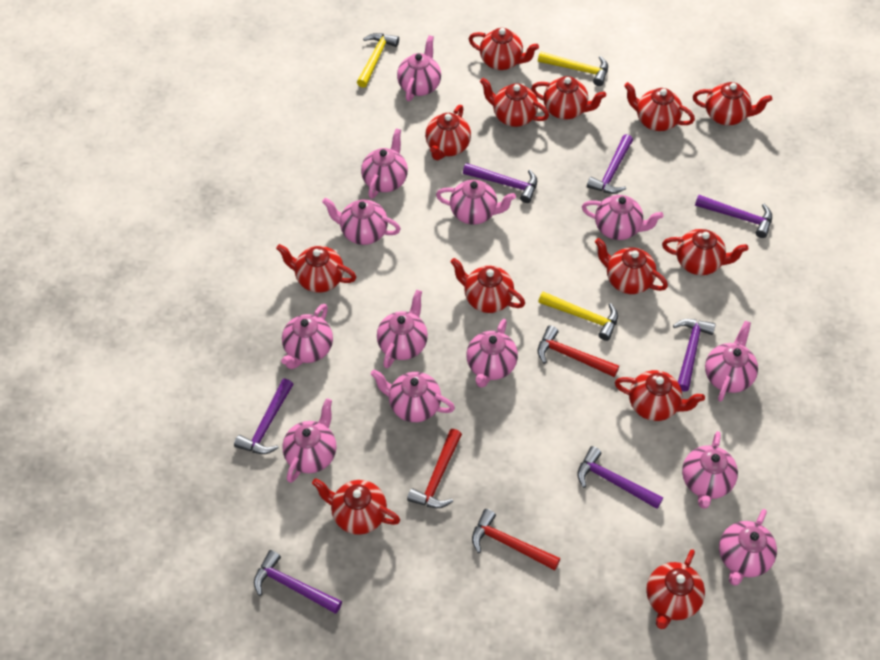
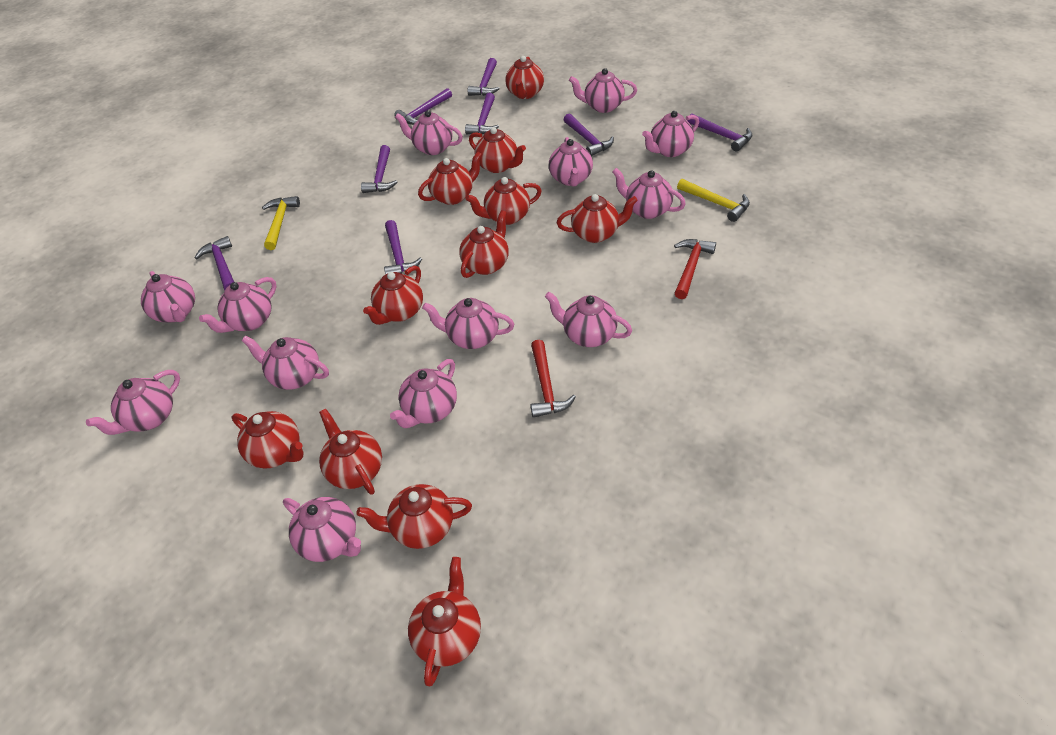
purple hammer: [234,379,293,454] [254,550,342,614] [463,163,537,203] [577,446,663,509] [587,134,633,194] [673,319,716,391] [695,195,772,238] = 7 -> [195,236,234,290] [361,145,397,193] [384,220,422,274] [394,88,452,125] [465,93,499,134] [468,58,500,96] [564,114,614,156] [687,114,753,151] = 8
red hammer: [407,429,462,508] [472,509,561,570] [538,325,619,377] = 3 -> [531,339,576,418] [674,239,716,299] = 2
red teapot: [276,244,356,293] [312,478,400,535] [425,105,471,160] [451,258,525,313] [469,28,539,70] [480,78,549,127] [531,76,606,119] [595,238,668,294] [615,370,705,421] [624,82,695,131] [646,549,705,629] [662,229,748,275] [693,82,772,125] = 13 -> [232,411,303,468] [319,409,382,495] [356,484,472,549] [363,266,423,325] [408,557,481,687] [418,152,482,205] [459,210,509,278] [466,177,542,225] [469,127,526,173] [505,56,544,99] [557,194,638,243] = 11
yellow hammer: [357,33,399,88] [538,51,608,86] [538,292,618,341] = 3 -> [262,196,300,250] [677,179,750,222] = 2

